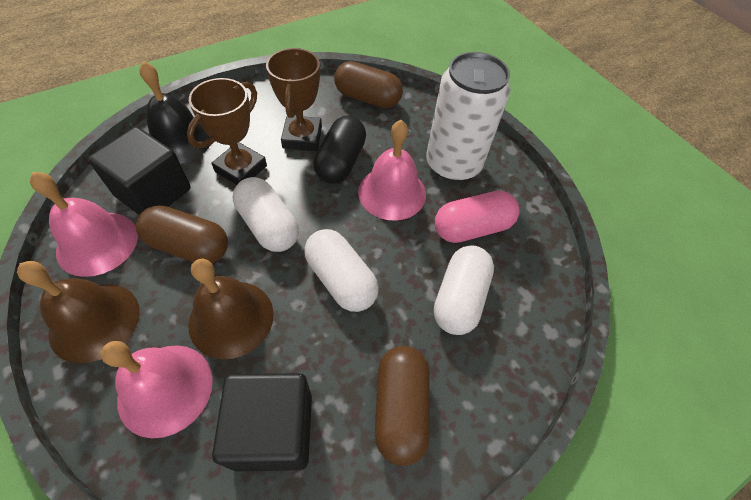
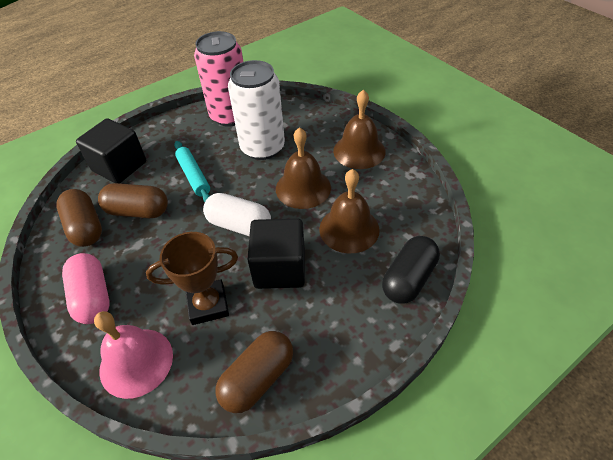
black bell: [139,61,210,164] = 1 -> none = 0
brown bell: [17,261,140,363] [188,259,274,359] = 2 -> [276,127,331,209] [319,169,380,253] [333,90,385,169] = 3
brown trophy: [187,78,267,185] [266,48,322,151] = 2 -> [146,232,238,325] = 1
pink bell: [30,172,138,277] [101,341,213,438] [358,120,426,221] = 3 -> [94,311,173,399] = 1
pink can: none = 0 -> [194,31,243,127] = 1
turquoise rolling pin: none = 0 -> [174,141,210,202] = 1
white capsule: [233,177,299,252] [304,229,379,312] [434,245,494,335] = 3 -> [203,193,271,236] = 1

